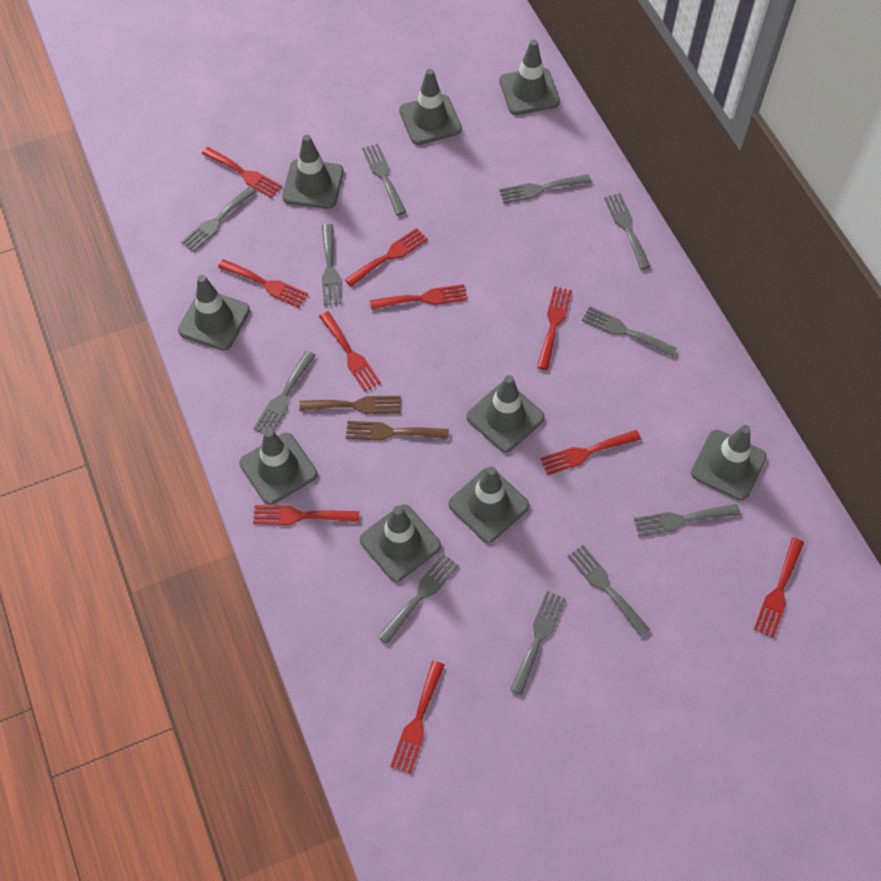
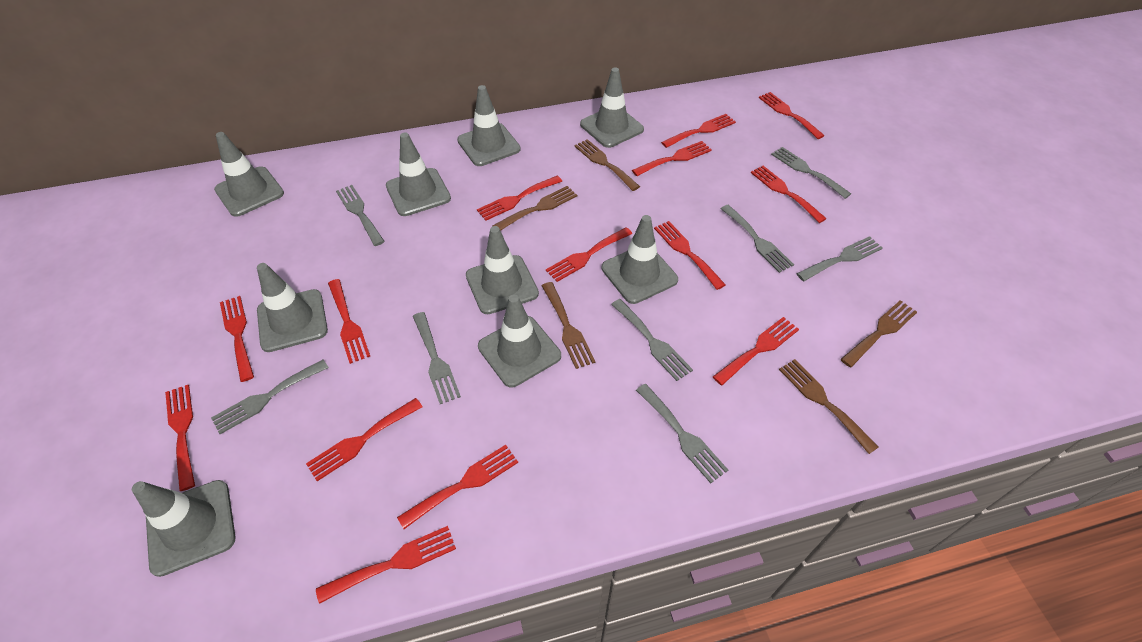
brown fork: [299,396,401,414] [346,421,449,440] = 2 -> [492,186,577,231] [542,282,595,369] [574,139,640,191] [779,359,878,454] [841,300,917,367] = 5
grey fork: [181,186,257,252] [253,351,316,434] [322,224,342,305] [362,144,406,215] [378,554,459,644] [499,174,591,204] [510,591,566,695] [567,545,650,637] [582,306,677,357] [604,193,651,270] [634,504,740,537] = 11 -> [211,360,329,434] [336,185,385,246] [413,312,461,404] [611,299,693,381] [636,384,728,483] [721,205,794,273] [771,147,851,199] [796,236,883,281] = 8
red fork: [202,147,282,198] [218,259,308,308] [253,505,360,525] [319,311,381,392] [345,228,428,287] [370,284,467,310] [391,661,445,774] [537,286,572,370] [540,430,641,475] [754,538,804,638] = 10 -> [165,385,195,491] [220,296,254,382] [306,398,423,481] [316,526,456,604] [328,279,370,364] [397,445,518,529] [477,176,562,221] [546,227,632,282] [632,141,712,176] [654,221,726,290] [661,114,736,148] [713,317,799,385] [751,166,827,223] [758,92,825,139] = 14

